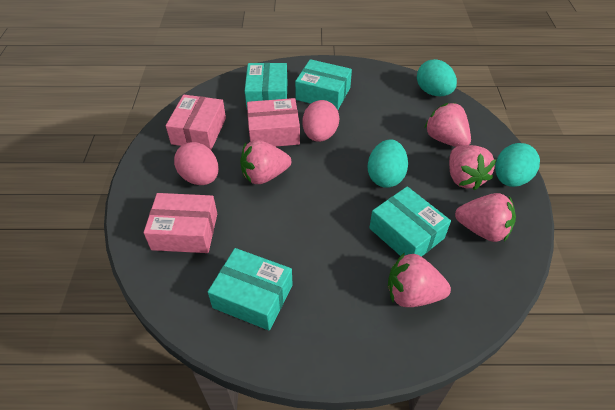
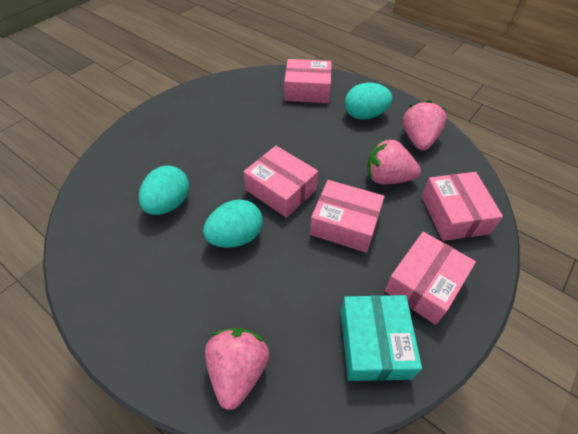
pink box: [144,193,217,253] [166,95,226,150] [247,98,300,147] = 3 -> [243,146,318,218] [284,59,332,103] [310,180,385,253] [385,232,476,325] [421,172,503,241] = 5
pink egg: [174,142,218,185] [302,100,339,142] = 2 -> none = 0
pink strawberry: [240,140,291,184] [388,252,451,307] [425,103,471,147] [449,145,496,191] [455,193,516,242] = 5 -> [205,328,269,410] [367,138,421,184] [403,100,447,150] = 3
turquoise box: [208,248,293,331] [245,63,287,108] [295,59,352,110] [369,186,451,257] = 4 -> [341,295,422,381] = 1

